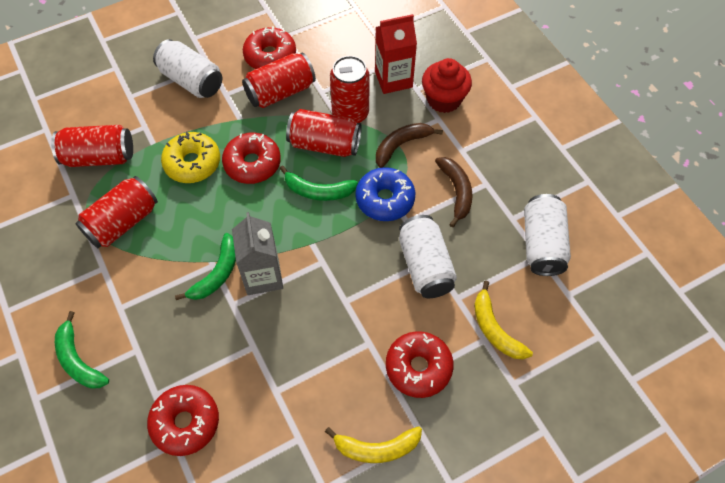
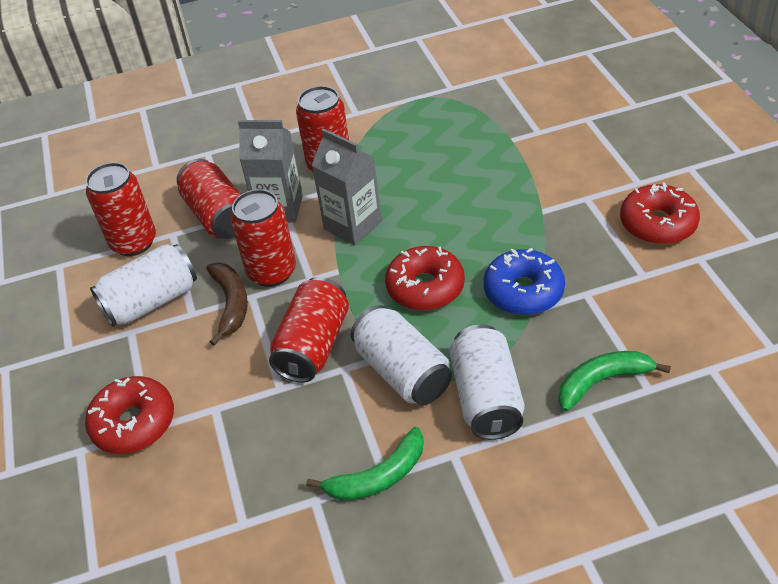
brown banana: [376,123,443,168] [435,157,473,227] = 2 -> [206,262,248,346] = 1
green banana: [55,311,109,388] [175,233,236,300] [279,165,358,201] = 3 -> [306,427,424,501] [558,351,671,412] = 2
grey carton: [232,212,283,295] = 1 -> [238,120,303,223] [311,128,382,245] = 2
red carton: [375,14,417,94] = 1 -> none = 0
red cupcake: [422,58,472,113] = 1 -> none = 0
red donut: [147,385,219,456] [222,132,281,184] [243,26,296,69] [386,331,454,398] = 4 -> [85,376,174,454] [385,246,465,311] [620,182,700,245] = 3
yellow banana: [325,426,422,463] [474,281,533,360] = 2 -> none = 0
yellow donut: [161,132,220,183] = 1 -> none = 0

